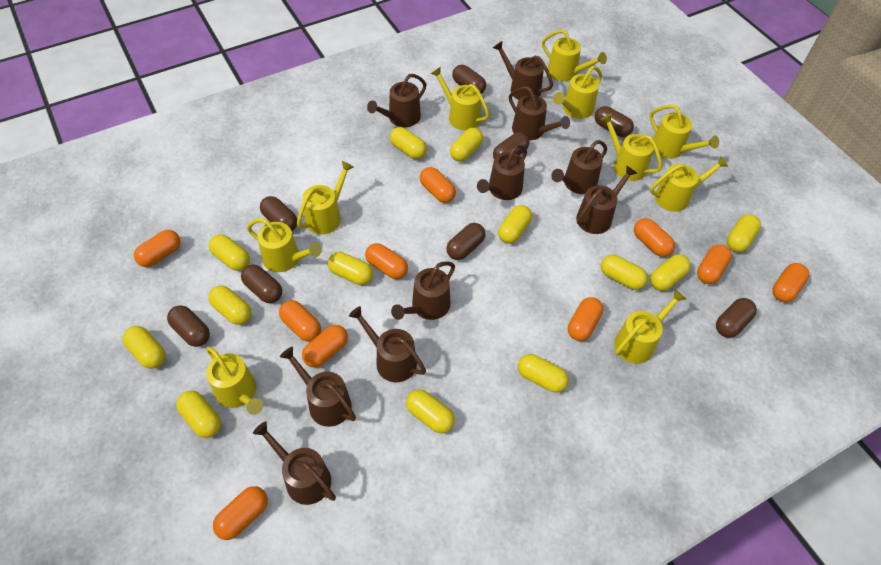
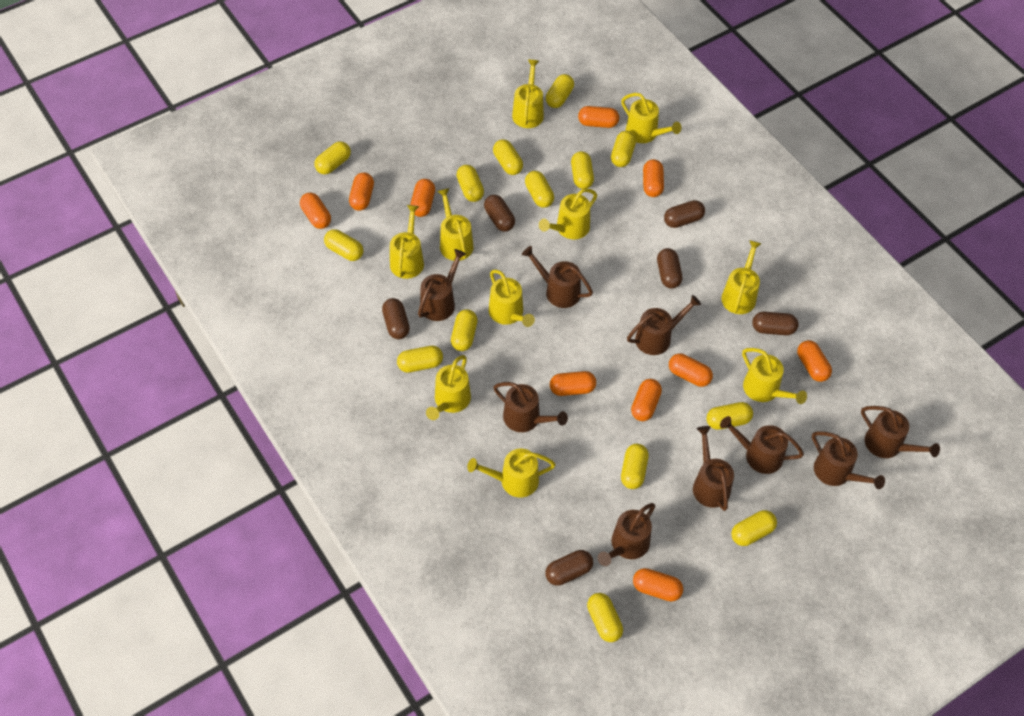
brown capsule: [167,305,210,347] [241,264,282,303] [260,196,297,231] [446,223,485,260] [452,65,486,94] [493,132,529,159] [595,106,634,137] [716,298,757,338] = 8 -> [382,298,410,339] [484,195,515,232] [545,550,593,586] [657,248,682,289] [664,200,705,228] [752,312,798,335] = 6
brown watering can: [253,421,336,505] [280,346,356,427] [349,306,426,382] [367,74,427,127] [391,261,455,320] [477,144,527,200] [493,41,553,100] [509,86,570,140] [551,140,607,194] [576,165,637,234] = 10 -> [418,249,466,321] [493,382,568,432] [522,246,593,308] [598,503,655,566] [627,295,701,355] [693,426,734,511] [720,416,804,474] [812,431,885,489] [861,406,940,458] = 9
yellow capsule: [123,326,166,369] [176,391,221,438] [208,286,251,325] [209,234,250,271] [328,252,373,285] [390,127,427,159] [406,389,455,433] [450,128,483,162] [498,205,532,244] [518,354,569,393] [601,255,648,290] [650,254,691,291] [727,214,761,252] = 13 -> [315,141,351,175] [324,229,364,261] [397,346,443,373] [451,309,478,351] [457,165,484,202] [493,140,523,175] [525,171,554,208] [546,74,574,108] [571,151,594,189] [587,593,623,642] [611,131,636,167] [621,444,649,489] [706,402,753,430] [731,510,777,546] = 14

